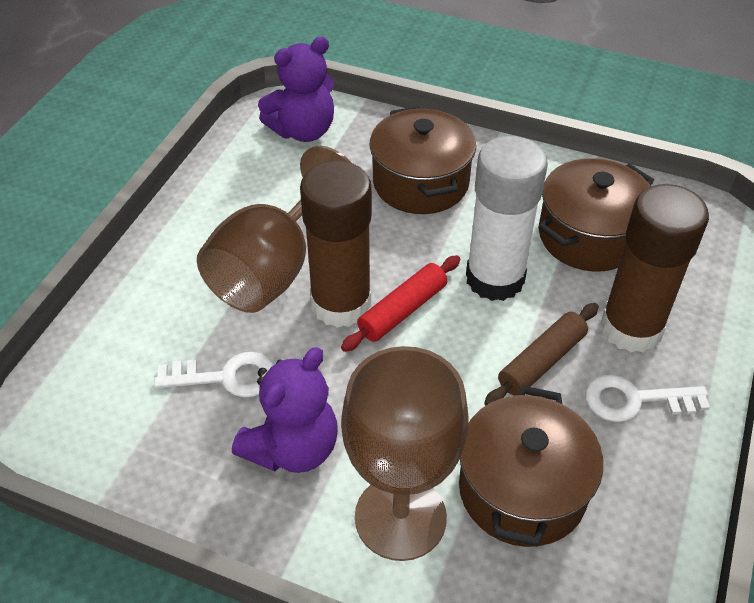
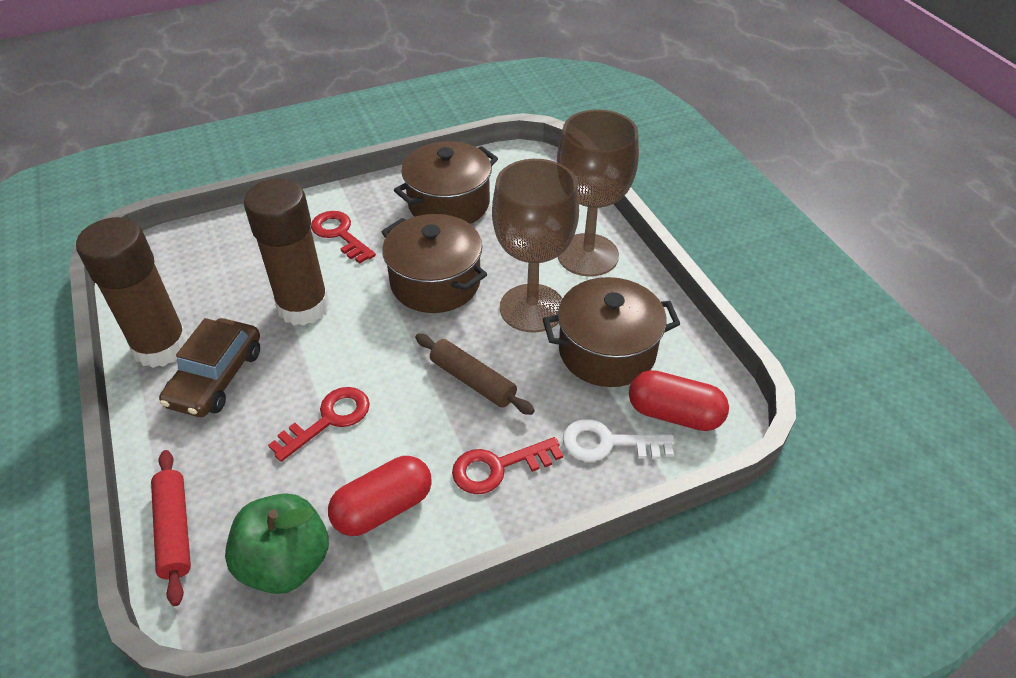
brown car: none = 0 -> [159,318,260,417] = 1
green apple: none = 0 -> [225,494,329,594] = 1
purple teddy bear: [232,347,338,473] [258,36,334,142] = 2 -> none = 0
red capsule: none = 0 -> [328,456,432,536] [629,370,729,431] = 2
red key: none = 0 -> [268,387,370,462] [311,211,376,264] [452,437,563,494] = 3
white glue stick: [466,136,548,301] = 1 -> none = 0
white key: [154,352,274,398] [585,375,710,422] = 2 -> [563,419,675,462] = 1

